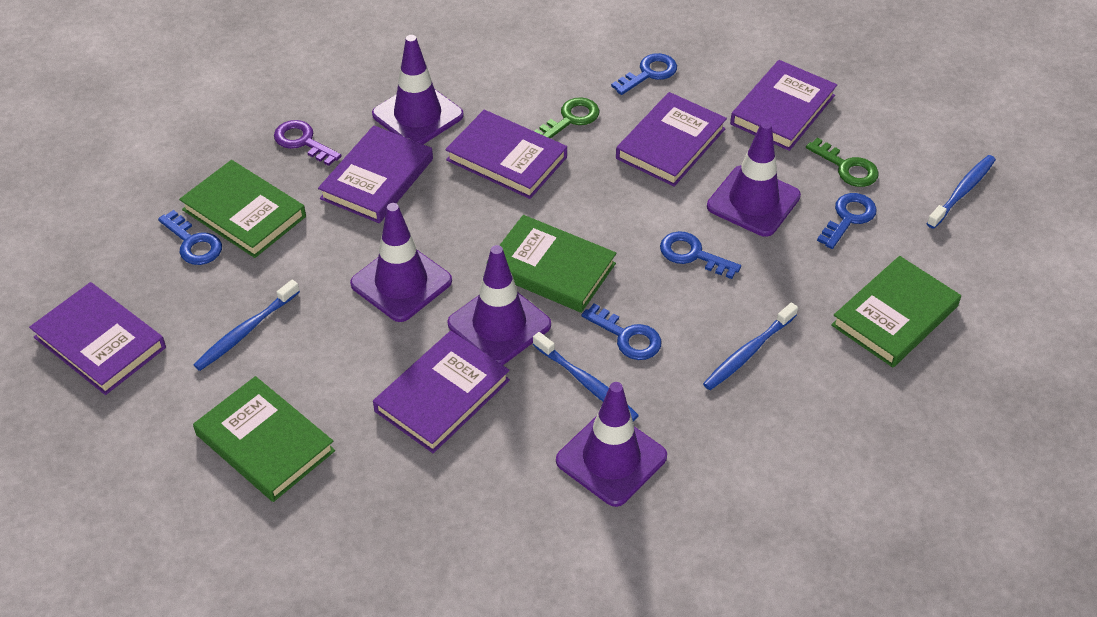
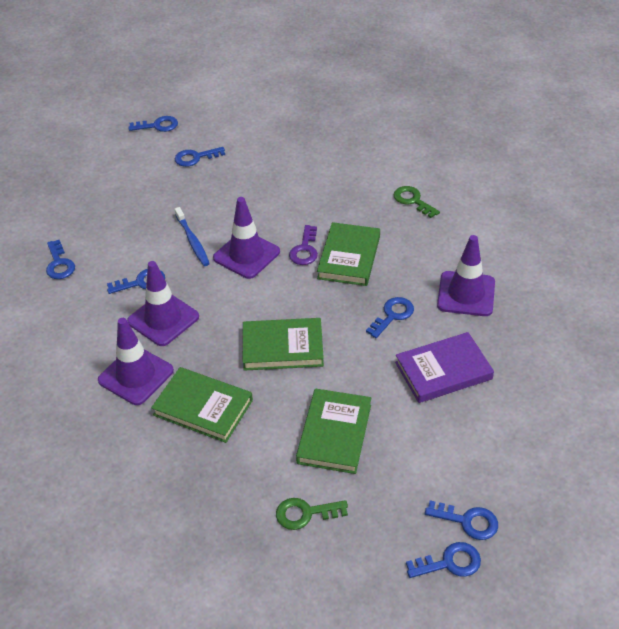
blue key: [158,210,222,265] [582,303,661,360] [611,53,677,95] [660,231,741,279] [817,193,877,249] = 5 -> [46,240,75,279] [107,269,165,294] [128,116,178,132] [175,147,225,167] [366,297,414,338] [406,542,481,578] [425,500,498,540] = 7
blue toothbrush: [193,280,300,371] [533,332,639,421] [703,302,798,390] [926,155,996,229] = 4 -> [175,207,210,266] = 1
purple book: [29,282,166,395] [318,125,433,223] [373,331,510,453] [445,110,567,199] [616,92,727,187] [730,60,837,151] = 6 -> [395,332,494,403] = 1
purple traffic cone: [350,203,452,322] [372,35,464,144] [447,245,551,365] [556,382,667,507] [707,121,801,237] = 5 -> [98,318,174,405] [127,261,199,346] [213,197,280,279] [437,235,495,316] = 4

